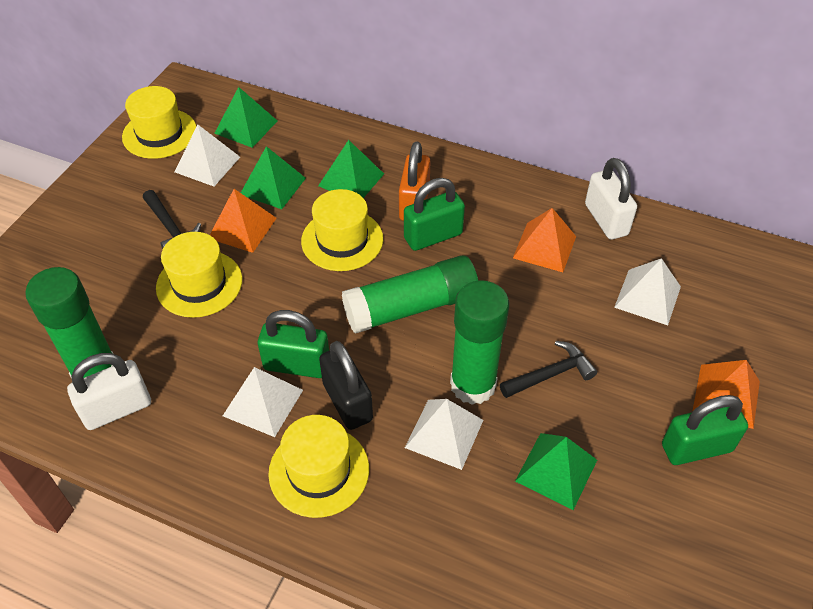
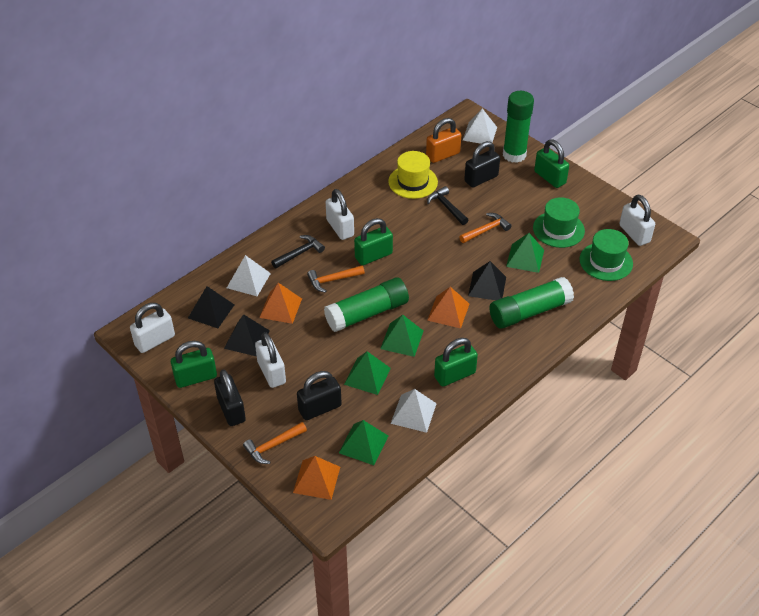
black padlock: [319,341,373,430] = 1 -> [214,370,246,426] [297,371,342,420] [464,141,500,188] = 3
black pyramid: none = 0 -> [188,286,234,328] [224,314,270,356] [468,261,506,300] = 3
green hat: none = 0 -> [533,197,585,248] [579,229,633,281] = 2
green padlock: [258,310,329,378] [404,178,465,251] [662,395,748,465] = 3 -> [171,341,217,388] [354,218,393,265] [434,338,478,386] [534,139,569,188] = 4
orange hammer: none = 0 -> [243,422,307,464] [307,265,365,293] [459,213,511,243] = 3
white padlock: [67,353,151,430] [585,158,637,240] = 2 -> [130,303,175,353] [255,332,286,388] [326,189,354,240] [619,195,655,246] = 4
white pyramid: [174,125,240,186] [223,367,303,437] [405,399,483,470] [614,258,681,325] = 4 -> [227,255,271,296] [391,389,437,433] [463,108,497,144] = 3
yellow hat: [122,86,197,159] [156,232,242,318] [268,415,369,518] [301,189,383,271] = 4 -> [388,151,438,199] = 1

